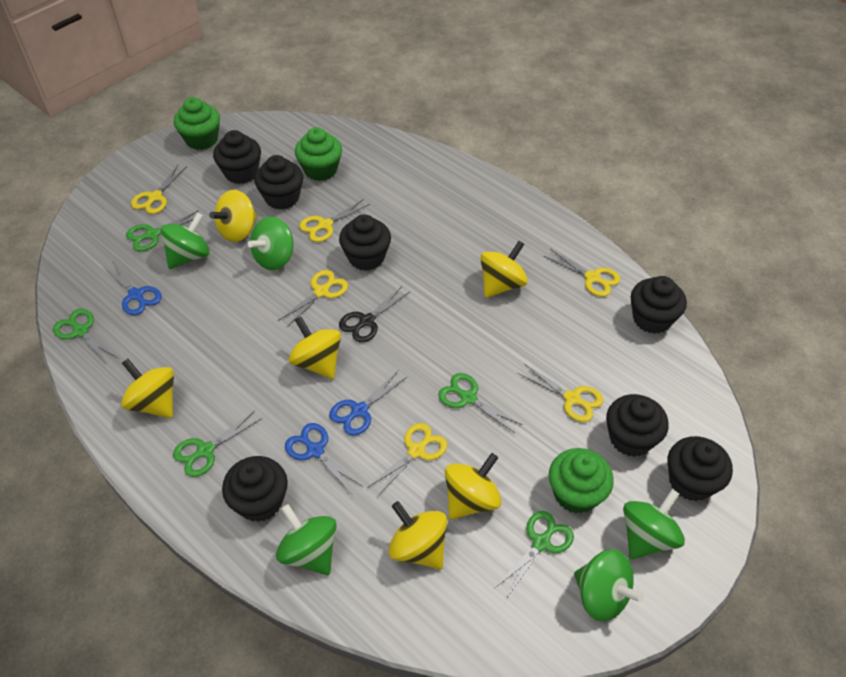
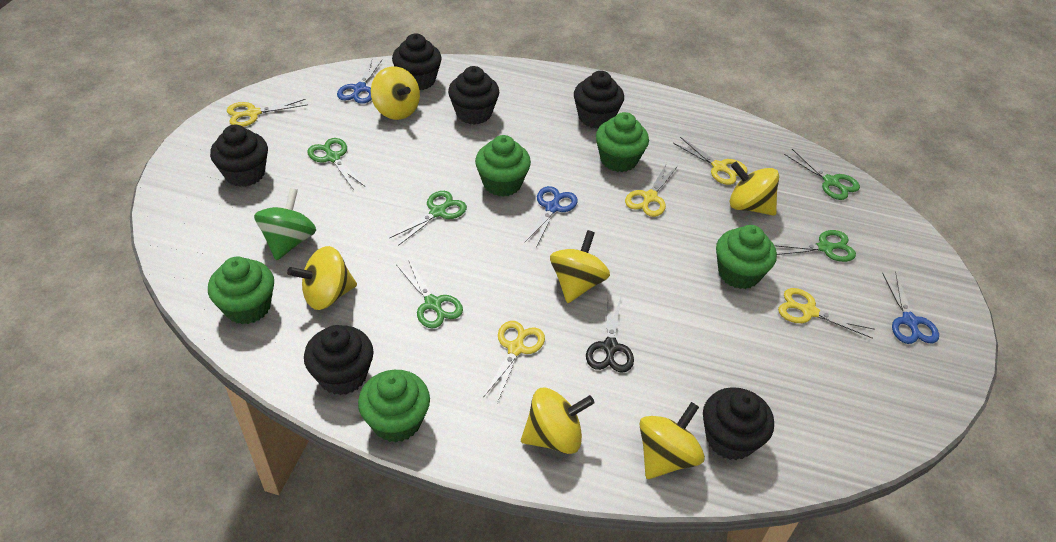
black cupcake: [213,130,261,184] [222,456,288,522] [254,155,304,210] [339,215,391,271] [606,394,669,457] [631,276,687,334] [667,436,733,501] = 7 -> [210,125,268,187] [304,325,374,395] [392,34,442,90] [448,66,499,125] [574,71,624,129] [703,387,774,460] = 6
green cupcake: [174,97,220,150] [295,127,342,181] [549,448,614,514] = 3 -> [208,256,274,324] [358,370,430,442] [475,135,531,197] [596,112,649,172] [716,225,777,289] = 5
green spinning top: [160,212,210,269] [248,217,294,270] [276,504,337,575] [574,550,644,621] [623,489,685,559] = 5 -> [254,188,316,261] = 1
yellow scissors: [131,165,187,214] [278,270,348,328] [299,199,370,242] [367,423,447,497] [517,364,603,422] [544,249,620,297] = 6 -> [227,99,307,127] [484,321,545,403] [625,163,678,217] [673,137,747,185] [778,288,875,339] = 5

